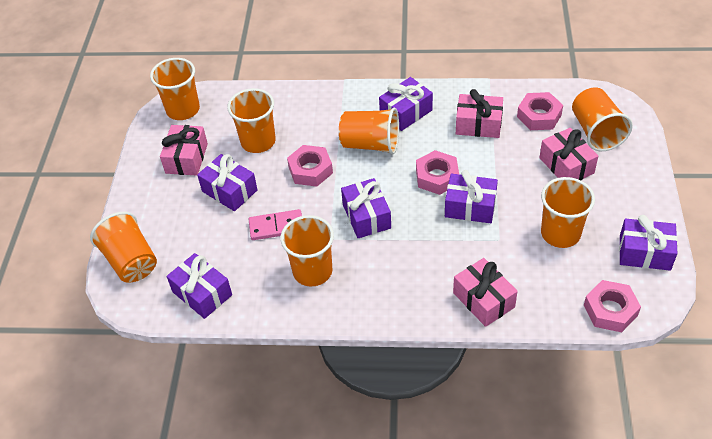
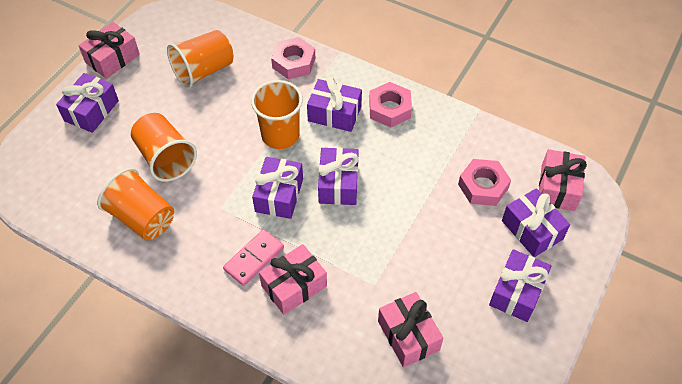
orange cup: [90,212,157,283] [150,58,200,120] [227,88,276,153] [280,215,334,286] [339,108,399,155] [541,177,595,248] [572,87,633,151] = 7 -> [97,168,174,241] [131,113,197,182] [167,30,234,88] [251,80,303,149] = 4
pink nut: [287,145,333,187] [416,150,459,195] [517,92,563,130] [584,280,641,332] = 4 -> [271,37,315,79] [369,82,412,128] [458,159,511,206] = 3

